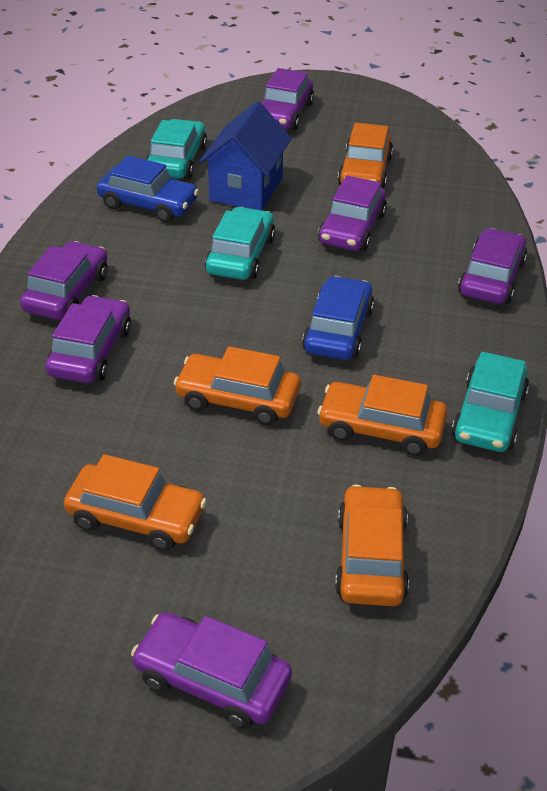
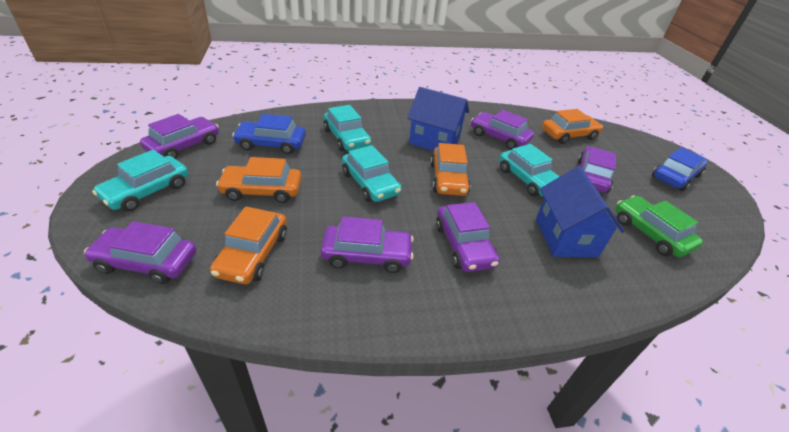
blue house: [199,101,292,210] = 1 -> [408,87,469,151] [536,166,625,257] = 2
green car: none = 0 -> [615,196,703,257] = 1
orange car: [64,454,207,551] [173,346,301,425] [318,375,447,456] [335,485,409,606] [338,123,393,189] = 5 -> [210,206,287,284] [216,157,302,203] [430,143,471,196] [542,109,603,144] = 4
turquoise car: [146,119,207,179] [205,207,275,280] [452,352,529,452] = 3 -> [92,150,188,212] [323,105,371,151] [342,145,402,202] [499,144,560,197] = 4

